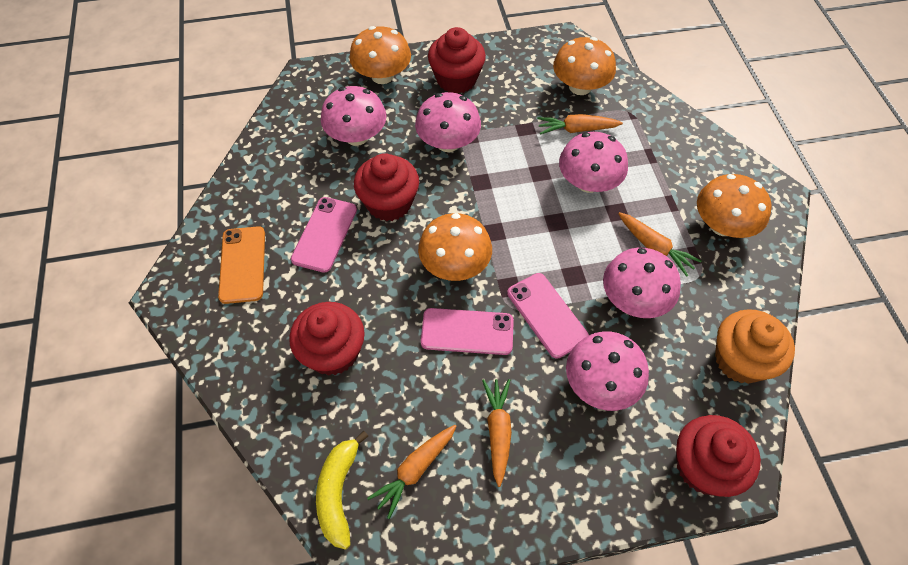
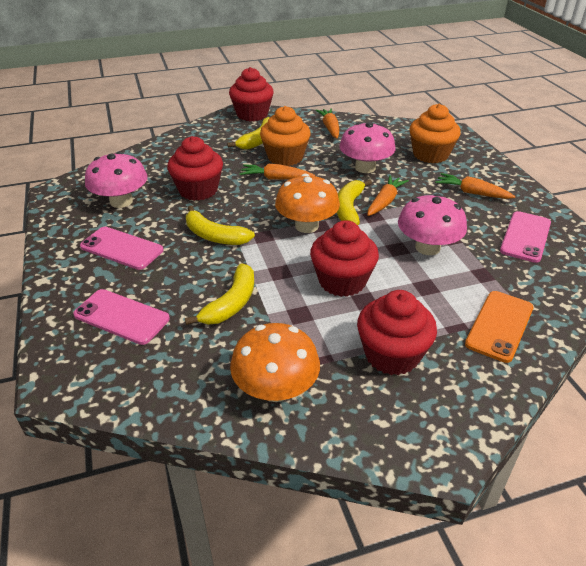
orange cupcake: [715,309,795,384] = 1 -> [260,106,311,166] [410,104,461,163] = 2
orange mushroom: [349,26,411,84] [418,213,492,281] [553,37,616,95] [697,174,772,238] = 4 -> [230,323,320,402] [275,174,340,233] = 2
pink mushroom: [321,86,386,146] [415,92,481,152] [559,132,628,193] [566,331,649,411] [603,247,681,318] = 5 -> [85,152,148,208] [339,122,395,173] [398,194,467,255] = 3
yellow banana: [316,431,368,550] = 1 -> [185,264,254,325] [186,205,255,245] [227,117,270,150] [336,179,372,225] = 4

